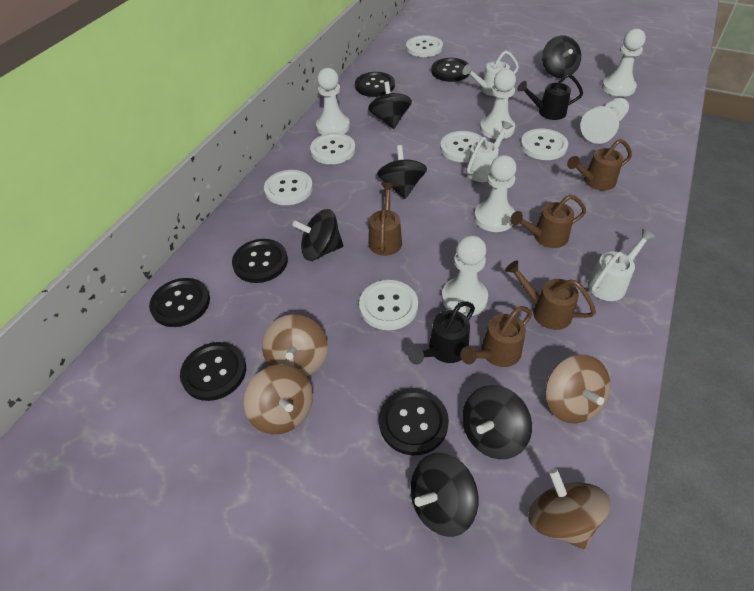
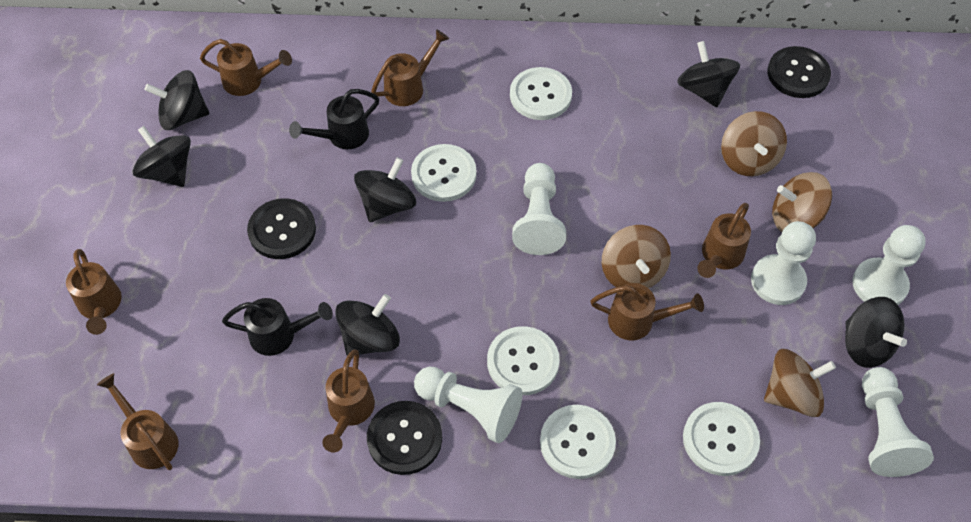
black button: [149,278,210,327] [180,342,246,401] [232,239,288,283] [355,72,395,97] [379,388,449,455] [431,58,470,82] = 6 -> [247,198,316,259] [367,401,442,475] [767,46,831,98] = 3
brown watering can: [369,183,402,256] [460,306,532,367] [505,260,596,330] [510,194,586,248] [567,139,632,191] = 5 -> [66,249,122,335] [97,373,178,470] [200,39,292,96] [322,350,375,452] [371,29,449,106] [590,283,704,340] [697,203,751,278] = 7
white button: [264,170,313,205] [310,133,356,164] [359,280,418,330] [406,35,443,57] [440,131,482,163] [521,128,568,160] = 6 -> [411,144,477,202] [487,326,560,395] [510,67,572,120] [540,405,616,479] [683,402,760,476] = 5
white pawn: [316,68,350,135] [442,235,488,316] [474,155,517,232] [480,69,516,139] [580,98,629,144] [602,29,646,97] = 6 -> [414,366,522,443] [512,163,566,255] [751,221,816,305] [852,225,926,305] [862,367,934,477] = 5
white watering can: [462,50,519,96] [466,121,513,182] [588,229,656,301] = 3 -> none = 0

